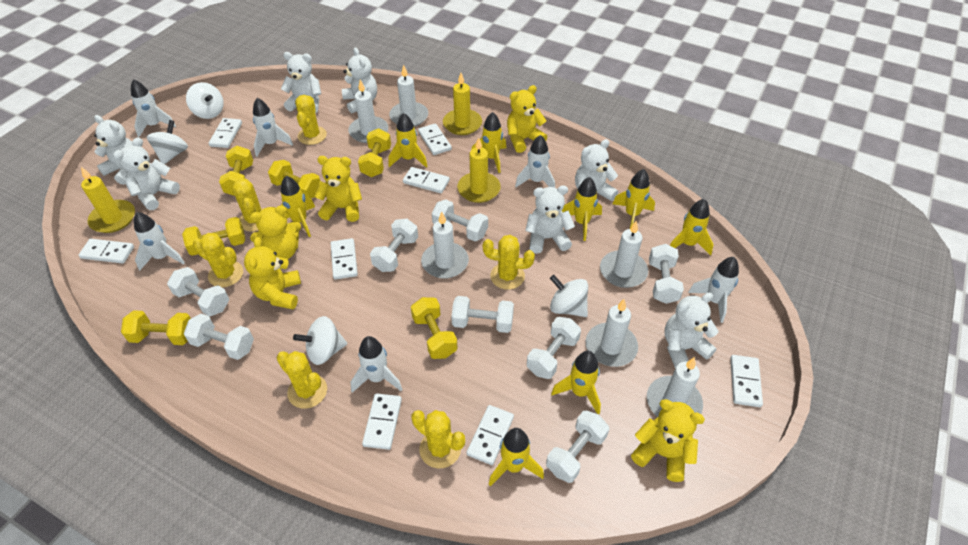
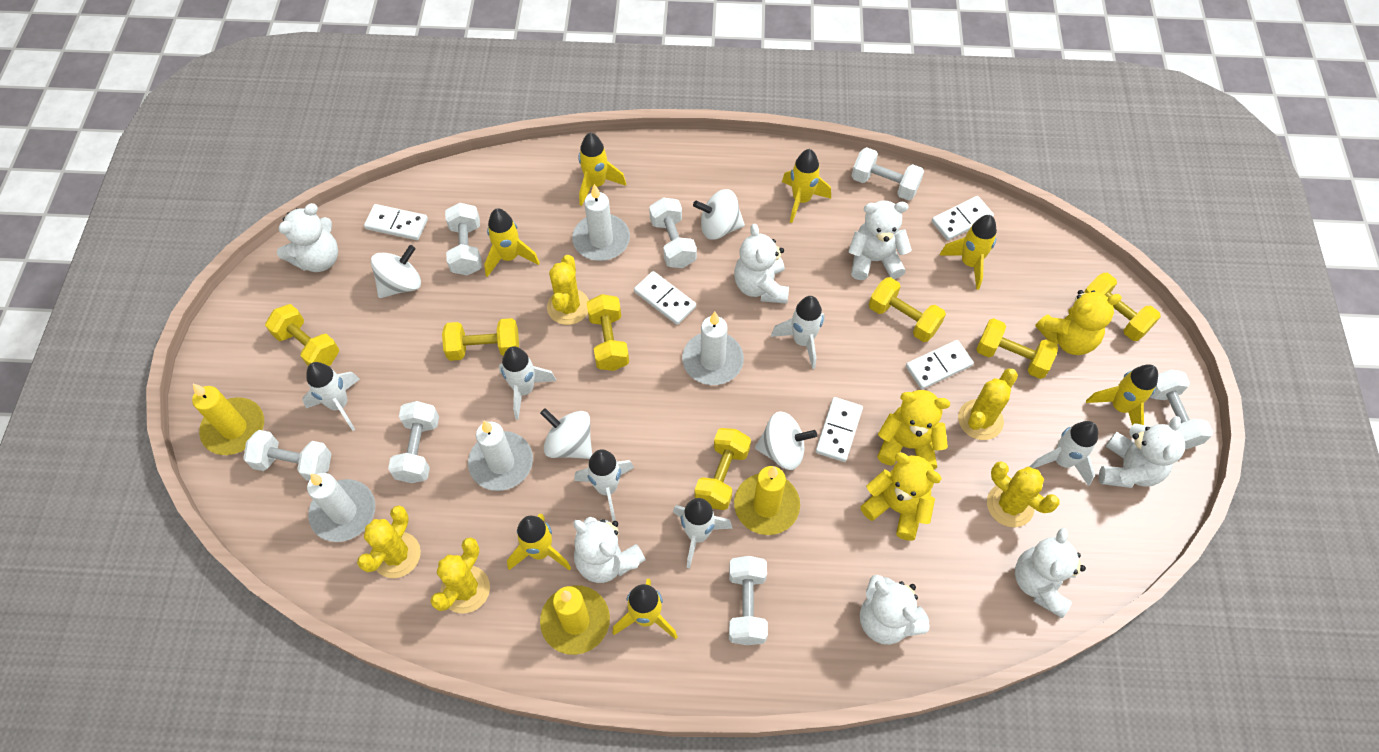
white candle: [348,80,388,143] [389,65,428,127] [421,211,469,279] [586,299,638,367] [600,221,648,288] [647,357,703,417] = 6 -> [307,473,375,542] [468,421,533,491] [572,184,630,261] [682,312,744,385] = 4
white domino: [79,239,134,264] [209,118,242,148] [330,238,358,280] [362,393,402,450] [403,167,450,193] [418,123,452,155] [467,405,514,465] [731,355,763,407] = 8 -> [364,204,428,240] [634,271,696,325] [816,397,863,462] [906,340,974,389] [932,196,994,240] = 5
white dumbbell: [167,267,229,317] [184,314,254,360] [370,218,418,272] [432,199,488,241] [451,296,514,333] [527,317,581,379] [546,411,609,483] [649,244,684,304] = 8 -> [243,430,332,481] [388,401,439,483] [445,203,482,275] [649,198,697,268] [729,556,768,645] [852,147,924,201] [1150,370,1213,449] = 7
yellow cactus: [193,233,243,287] [233,178,264,232] [276,351,327,409] [295,95,327,145] [411,410,465,469] [483,235,535,290] = 6 -> [357,505,421,578] [430,537,490,614] [547,255,589,325] [958,369,1018,440] [987,461,1060,527] = 5
yellow dumbbell: [121,310,191,345] [182,217,245,256] [219,146,253,196] [268,160,320,198] [358,128,391,177] [411,297,457,359] = 6 -> [265,304,339,366] [442,318,519,361] [587,294,629,371] [695,428,751,510] [869,277,946,342] [976,318,1058,379] [1084,273,1161,341] = 7
yellow rocket: [280,176,315,237] [388,113,428,168] [471,112,506,173] [489,428,544,487] [551,351,601,414] [562,177,602,241] [613,169,655,228] [670,198,714,256] = 8 -> [484,208,540,277] [507,514,571,571] [578,133,626,206] [612,579,678,639] [782,149,831,223] [940,215,997,290] [1086,364,1158,425] = 7
yellow teddy bear: [244,237,301,309] [250,205,301,259] [314,156,362,222] [507,85,547,153] [631,399,705,482] = 5 -> [860,452,942,541] [877,390,950,470] [1035,290,1122,355] = 3

